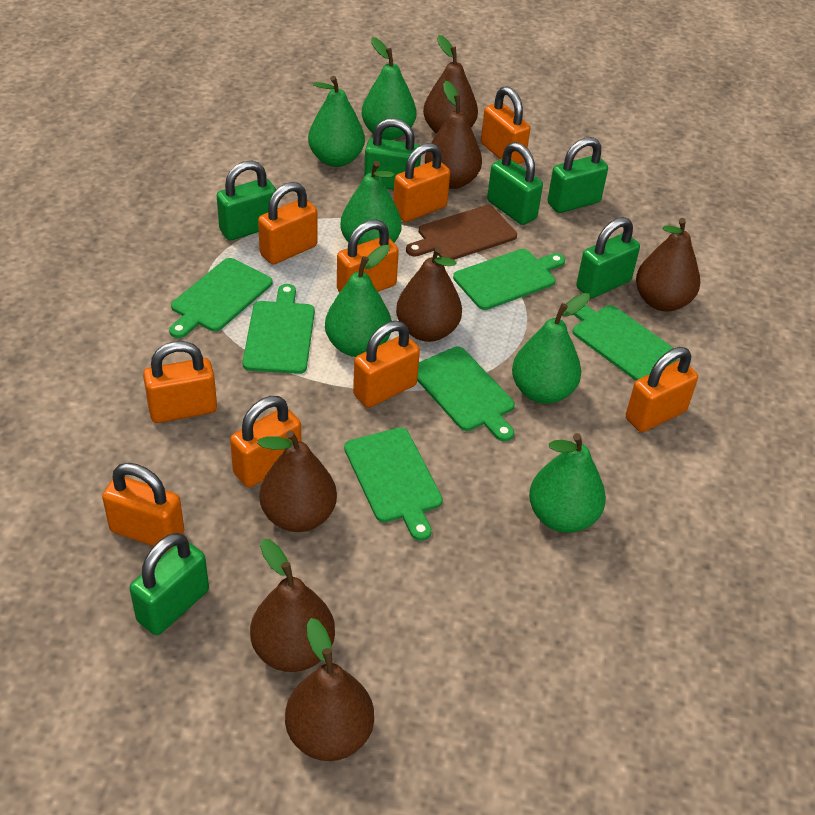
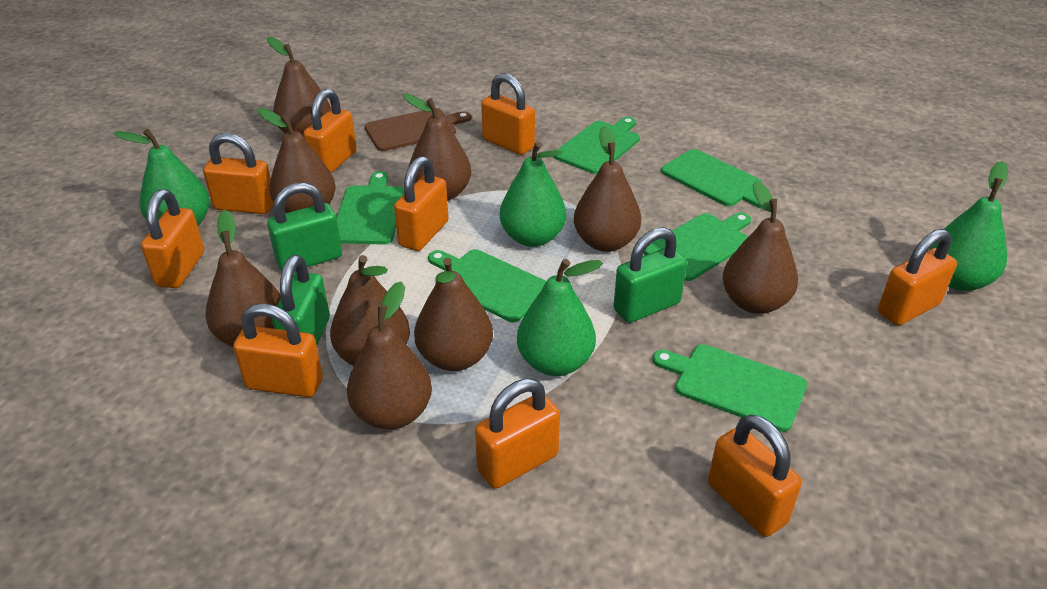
brown pear: [250,539,335,672] [257,431,337,532] [285,618,374,761] [396,247,462,342] [423,35,478,134] [425,81,482,189] [636,218,700,311] = 7 -> [205,210,281,347] [258,108,336,213] [267,37,331,137] [330,255,410,366] [347,281,432,430] [403,93,471,201] [414,258,493,371] [574,126,641,252] [722,180,798,314] = 9
green padlock: [130,533,209,635] [217,161,276,240] [364,118,421,190] [487,142,543,225] [547,137,608,213] [576,217,640,298] = 6 -> [267,182,342,271] [272,255,330,345] [614,227,687,323] = 3
green pear: [308,76,365,167] [325,245,392,357] [340,161,402,245] [362,37,416,140] [512,293,590,404] [529,433,606,533] = 6 -> [114,129,210,225] [500,141,566,247] [517,259,603,376] [929,161,1008,291] = 4

